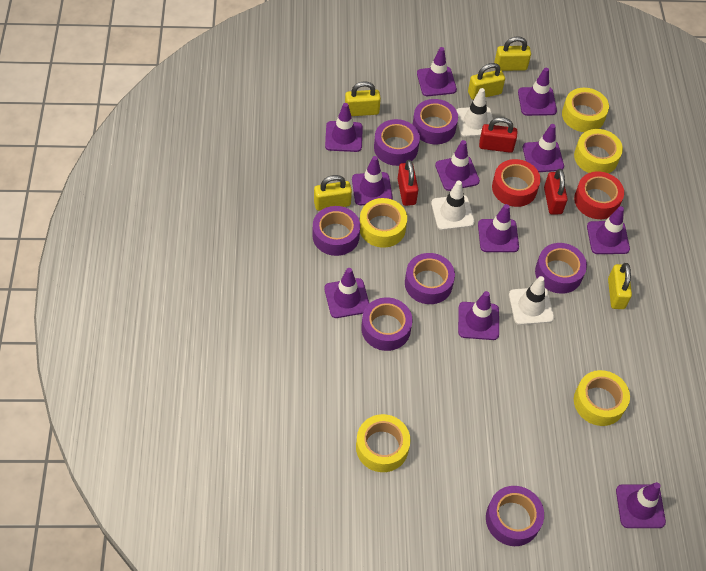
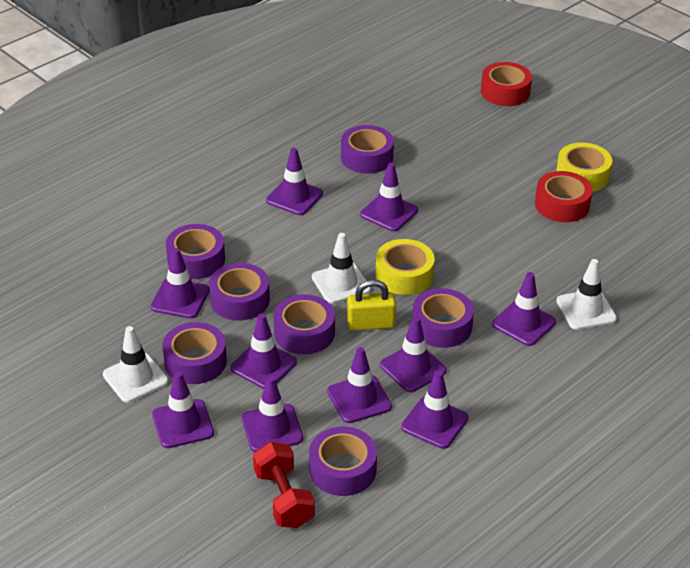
purple traffic cone: [324,268,369,318] [325,103,363,152] [352,156,393,205] [417,47,457,96] [435,140,480,191] [458,291,499,340] [478,204,519,252] [518,68,557,116] [523,124,564,172] [587,206,630,254] [616,482,666,528] = 11 -> [151,248,210,319] [152,372,214,448] [230,314,297,389] [242,376,303,452] [266,148,323,215] [327,347,392,423] [360,163,418,231] [380,316,447,392] [401,371,469,449] [492,272,556,346] = 10
red dumbbell: none = 0 -> [253,442,315,528] = 1
red padlock: [398,160,418,206] [479,117,517,153] [544,169,568,215] = 3 -> none = 0
yellow padlock: [314,175,352,211] [345,81,381,116] [468,63,505,100] [494,36,531,71] [608,263,632,309] = 5 -> [347,279,396,331] = 1
yellow tape: [356,414,411,472] [360,198,407,248] [562,88,609,132] [574,129,623,173] [574,370,630,426] = 5 -> [375,239,435,295] [556,143,612,192] = 2

